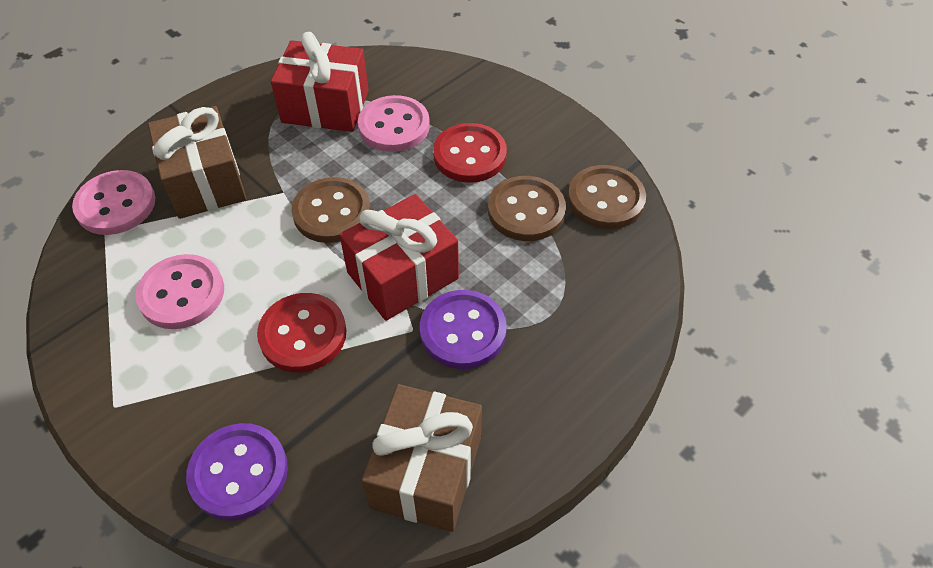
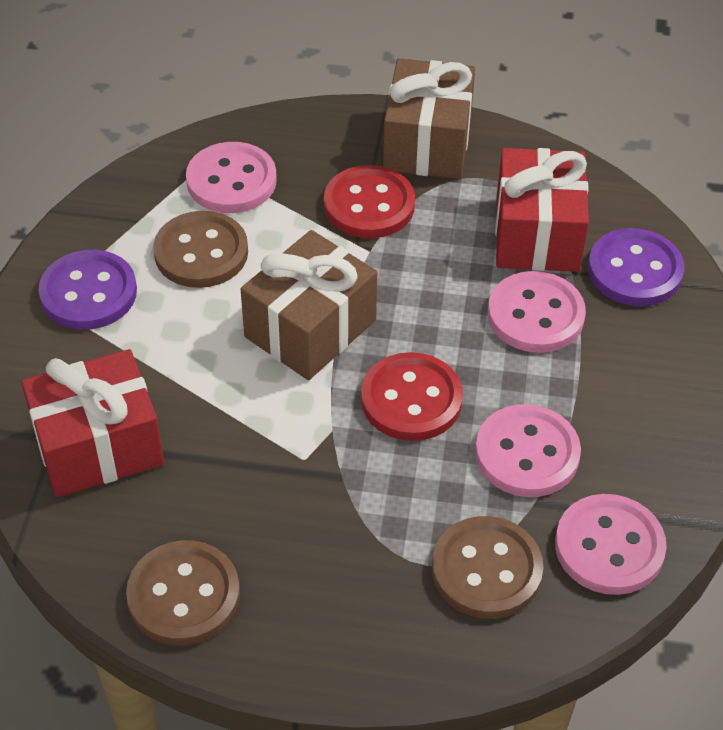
pink button: [72,170,155,235] [135,254,224,329] [358,95,430,152] = 3 -> [186,142,277,213] [475,404,581,497] [488,271,586,353] [555,494,667,595] = 4

